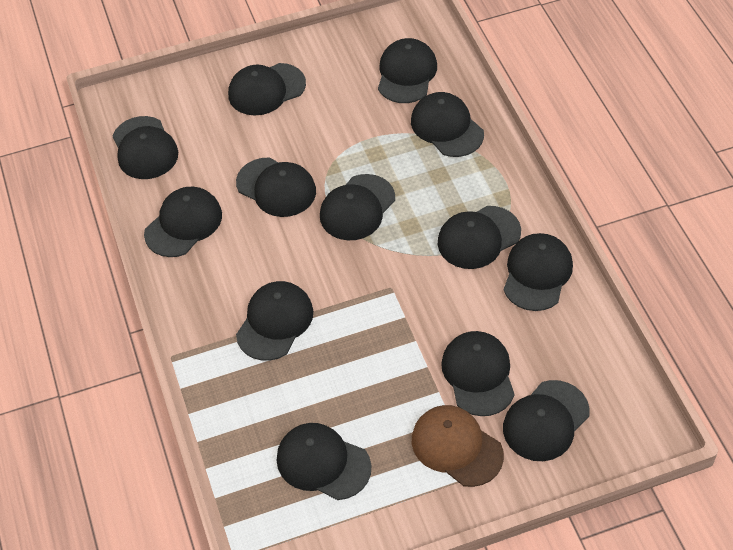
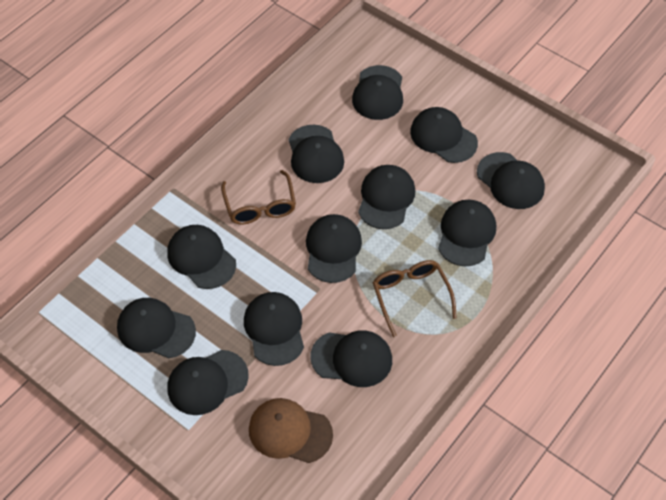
black cap: [113,116,178,179] [144,187,222,257] [228,63,306,115] [236,158,316,217] [236,281,313,361] [277,423,371,500] [320,174,395,240] [378,38,437,103] [411,92,484,157] [438,206,521,269] [441,331,515,416] [503,380,589,461] [504,233,573,311] = 13 -> [117,298,196,358] [167,225,236,289] [168,350,249,415] [244,292,304,366] [288,125,344,183] [306,214,362,283] [311,330,392,387] [352,65,403,120] [358,165,415,229] [410,107,478,163] [438,200,496,267] [477,152,545,209] = 12
brown glasses: none = 0 -> [221,170,296,225] [372,260,457,337] = 2

